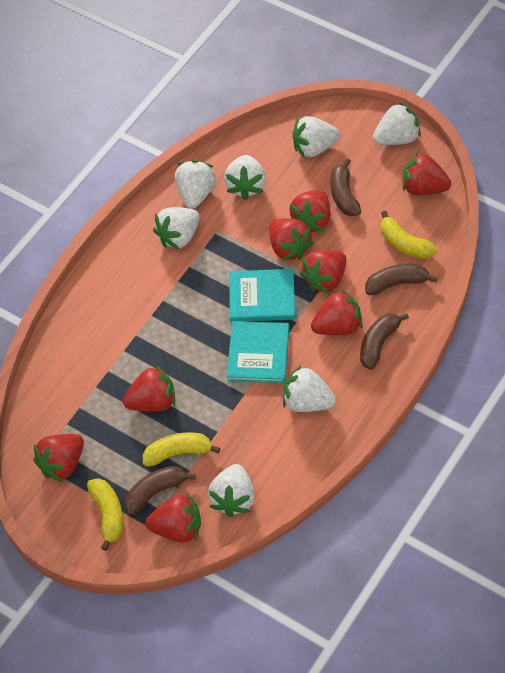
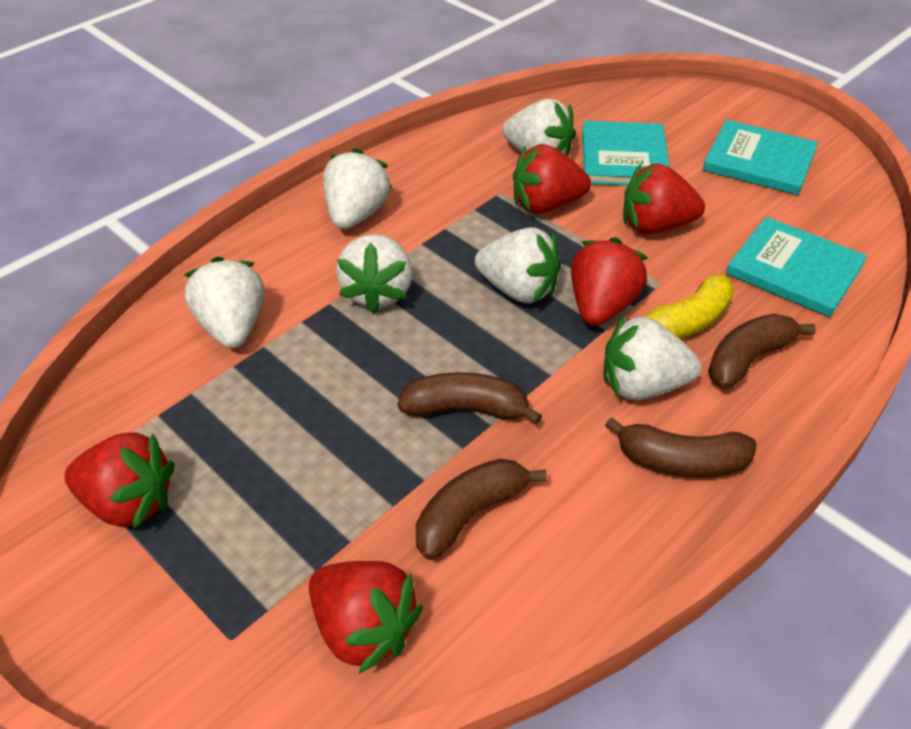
red strawberry: [33,434,84,482] [123,365,175,412] [146,493,201,543] [270,218,314,261] [290,190,331,232] [300,250,347,294] [311,289,363,335] [403,152,451,195] = 8 -> [64,432,175,529] [309,561,423,674] [513,144,591,214] [571,237,648,326] [623,163,705,234] = 5
turquoise book: [227,321,289,383] [229,269,295,322] = 2 -> [582,121,670,186] [703,120,818,195] [726,217,867,317] = 3
white strawberry: [153,207,200,250] [175,160,216,209] [208,464,255,517] [224,155,266,200] [283,365,336,412] [292,116,340,157] [373,102,421,145] = 7 -> [184,257,264,348] [323,148,392,229] [336,234,412,314] [475,227,561,303] [502,99,576,156] [604,315,701,400] = 6
yellow banana: [87,478,123,551] [143,432,220,466] [381,211,437,259] = 3 -> [626,274,734,339] = 1

